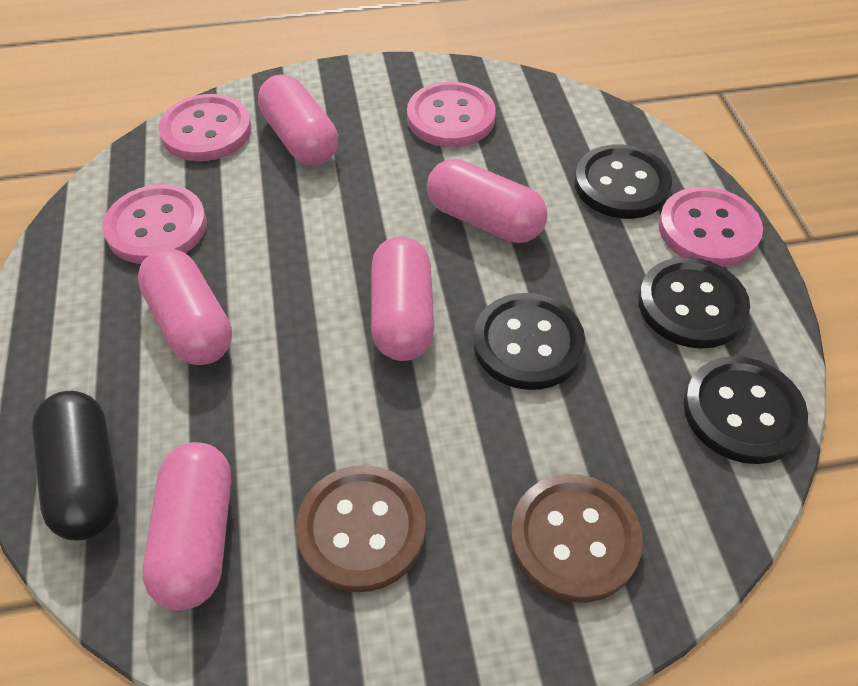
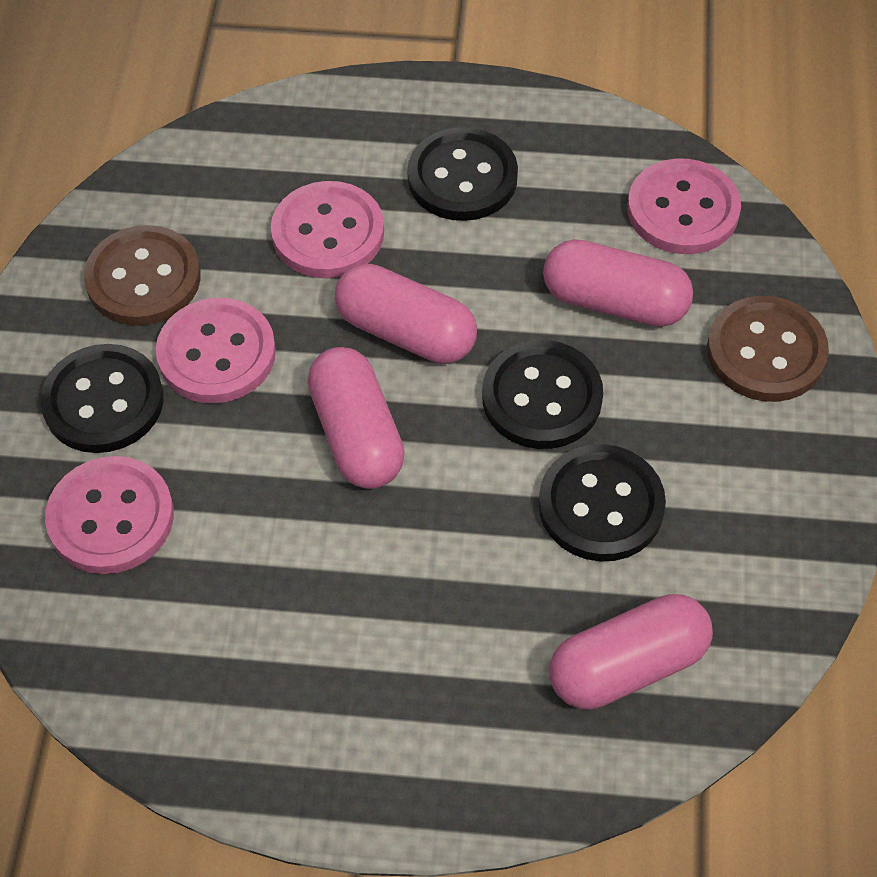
black capsule: [32,391,119,541] = 1 -> none = 0
pink capsule: [137,249,232,365] [143,442,231,611] [258,74,338,166] [371,237,434,361] [427,159,547,243] = 5 -> [308,347,405,489] [335,264,477,364] [543,239,693,327] [549,594,713,709] = 4

